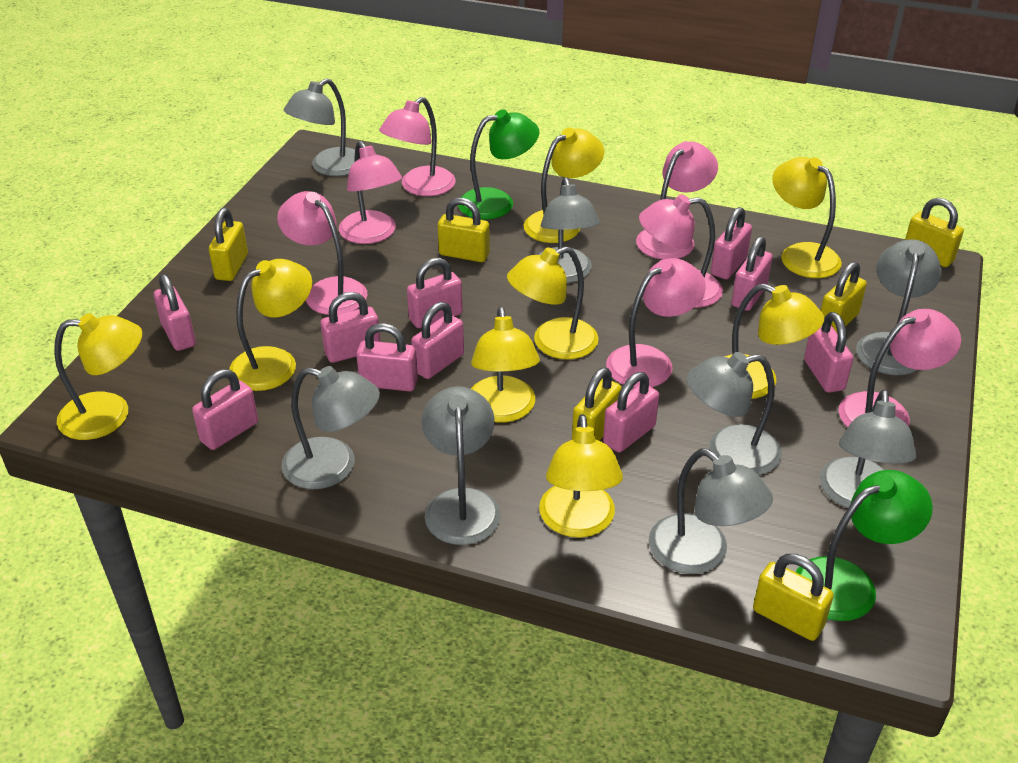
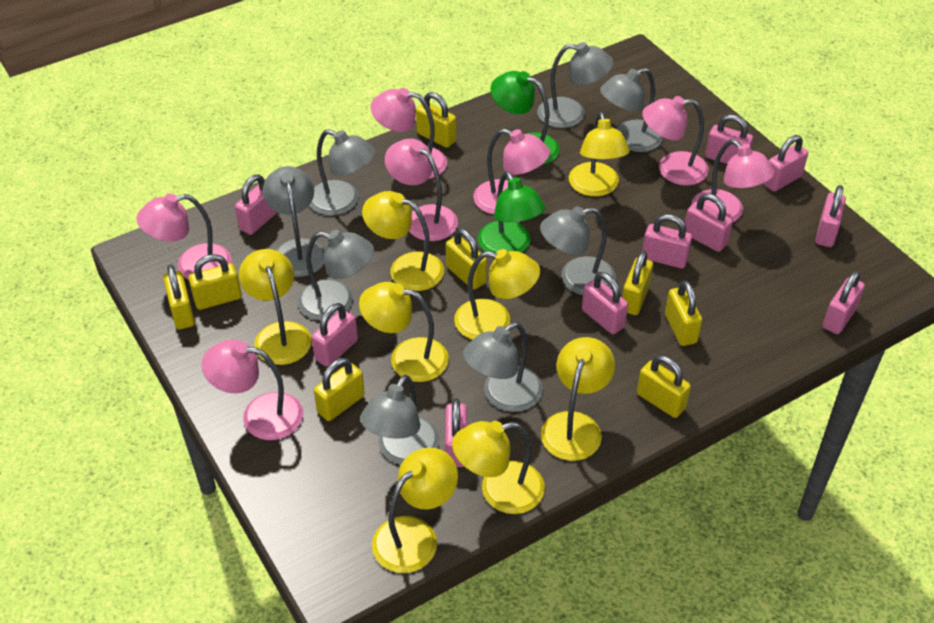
yellow padlock: [209,208,248,281] [438,198,490,262] [572,367,622,441] [753,554,834,641] [820,262,867,332] [905,198,964,267] = 6 -> [163,265,195,329] [188,254,242,310] [314,358,365,421] [416,92,456,148] [446,228,487,290] [622,251,653,315] [637,355,691,418] [665,280,702,346] = 8

